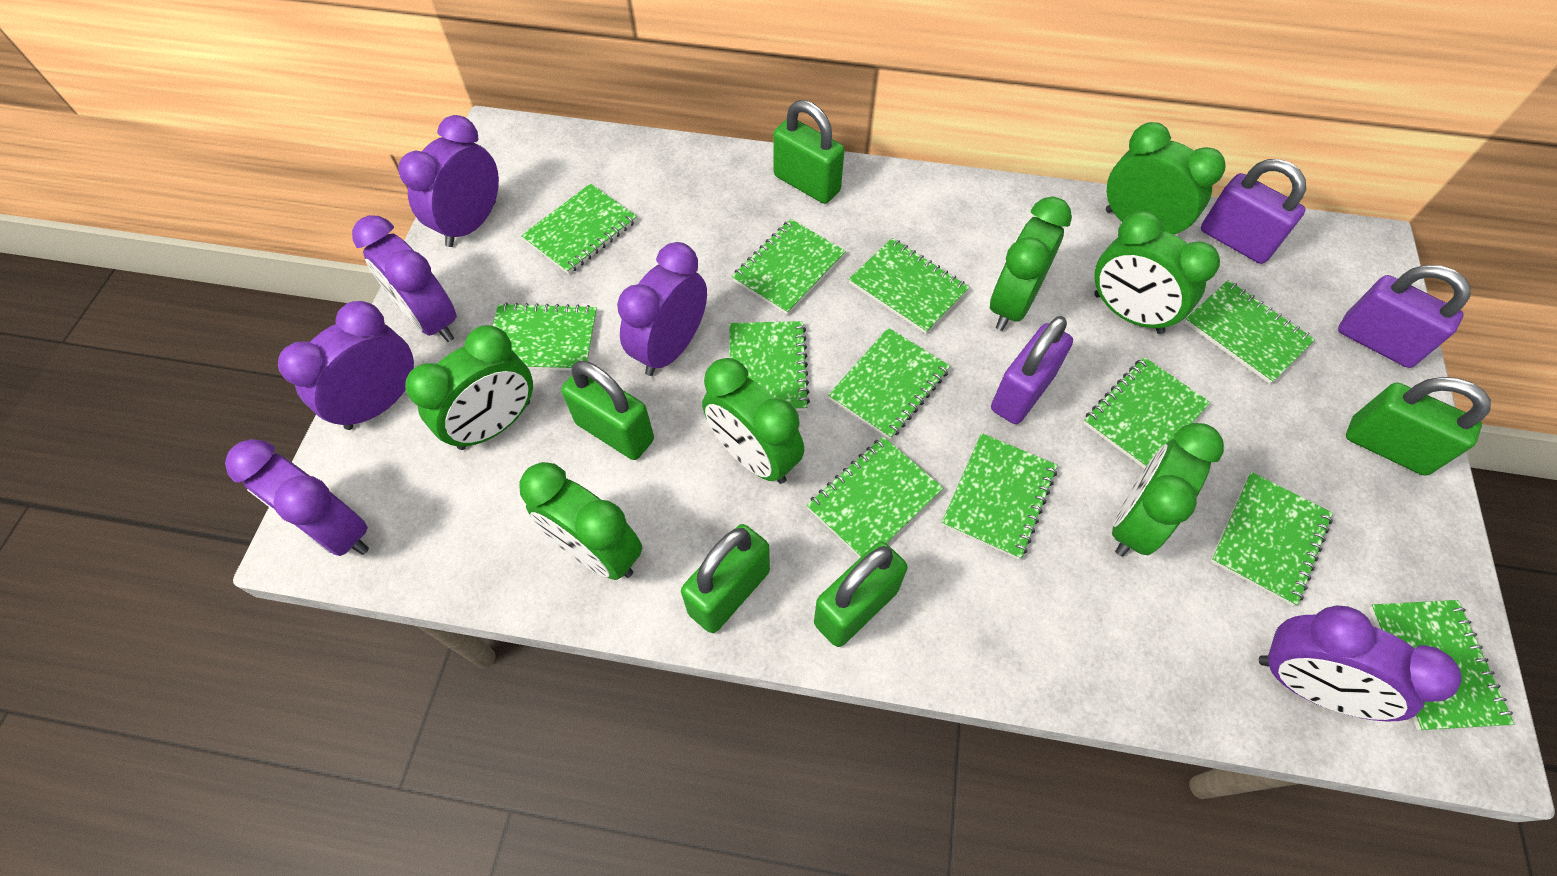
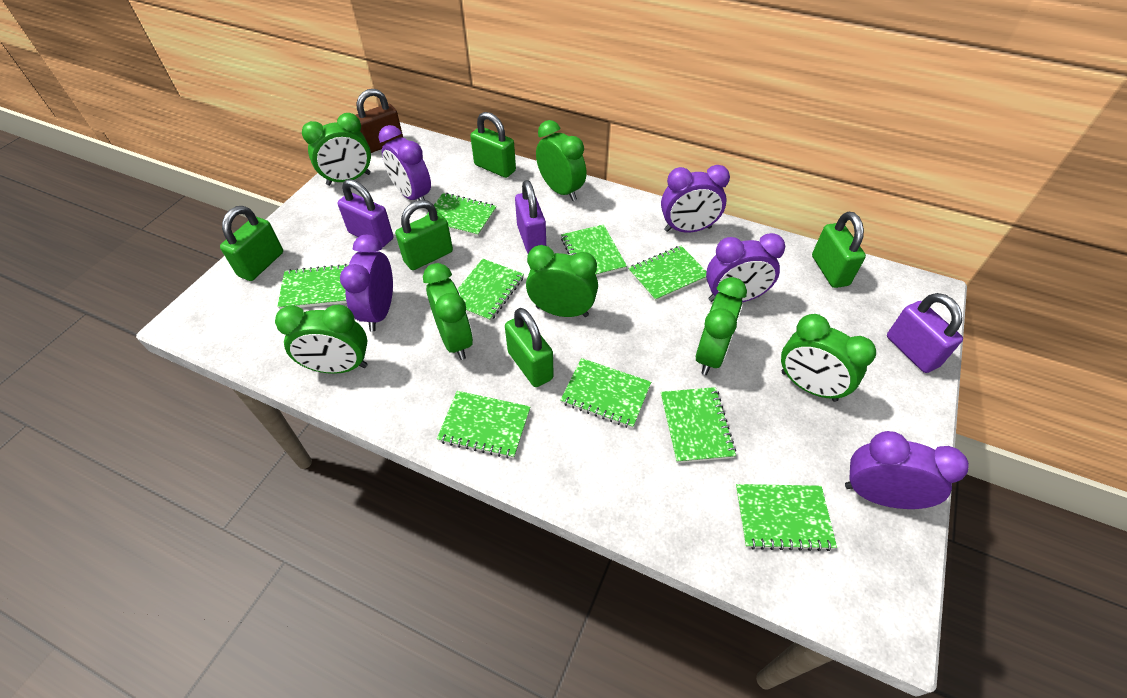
brown padlock: none = 0 -> [356,89,403,153] = 1
green notebook: [493,302,597,371] [521,184,637,274] [729,321,810,411] [732,219,846,315] [807,436,943,558] [828,328,950,439] [849,238,970,334] [941,433,1058,560] [1083,357,1210,469] [1184,280,1315,384] [1210,472,1333,606] [1368,600,1514,730] = 12 -> [277,264,348,309] [426,193,497,237] [437,391,530,459] [458,259,524,321] [560,358,651,428] [561,225,627,277] [628,246,707,301] [661,387,736,463] [736,484,837,551] = 9
purple clock: [225,439,369,556] [278,301,414,430] [352,215,457,342] [398,115,499,247] [617,242,707,376] [1259,605,1462,721] = 6 -> [340,235,393,331] [379,125,431,200] [661,165,730,233] [706,233,785,302] [845,431,969,509] = 5

